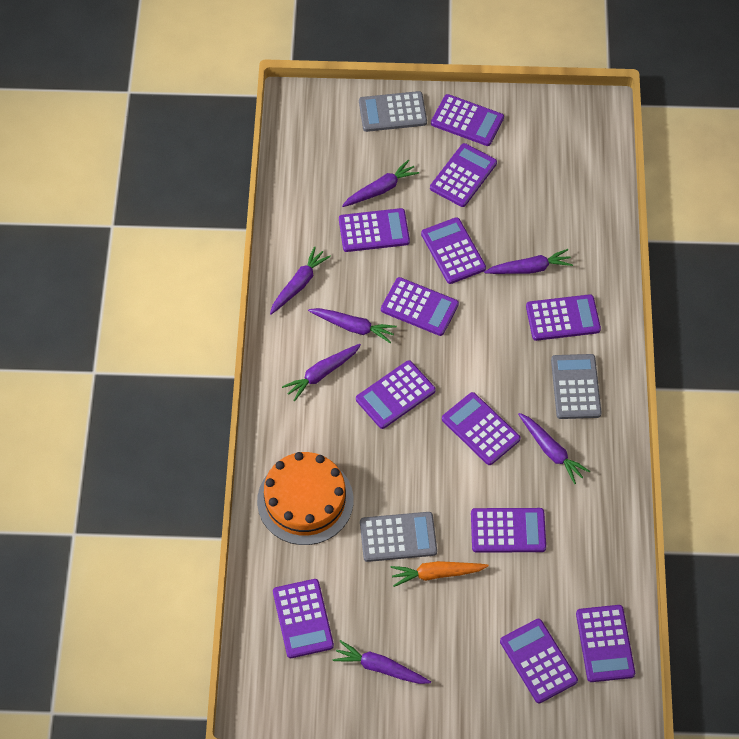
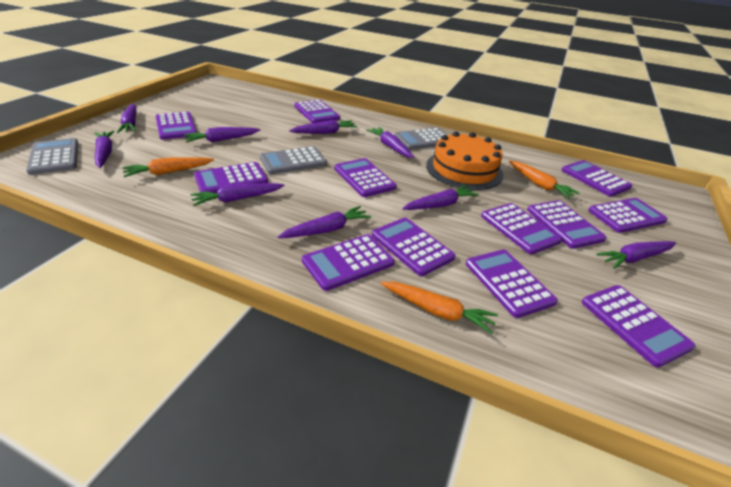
orange carrot: [390,561,489,587] = 1 -> [123,157,214,177] [381,282,498,334] [509,161,579,199] = 3
purple carrot: [270,246,331,314] [282,344,361,402] [308,308,397,343] [333,640,431,684] [342,160,419,207] [484,249,573,274] [518,413,590,484] = 7 -> [95,131,114,168] [117,104,137,133] [184,127,260,143] [190,183,284,206] [278,206,371,238] [289,120,358,134] [366,127,414,158] [402,185,479,210] [596,241,676,269] = 9

